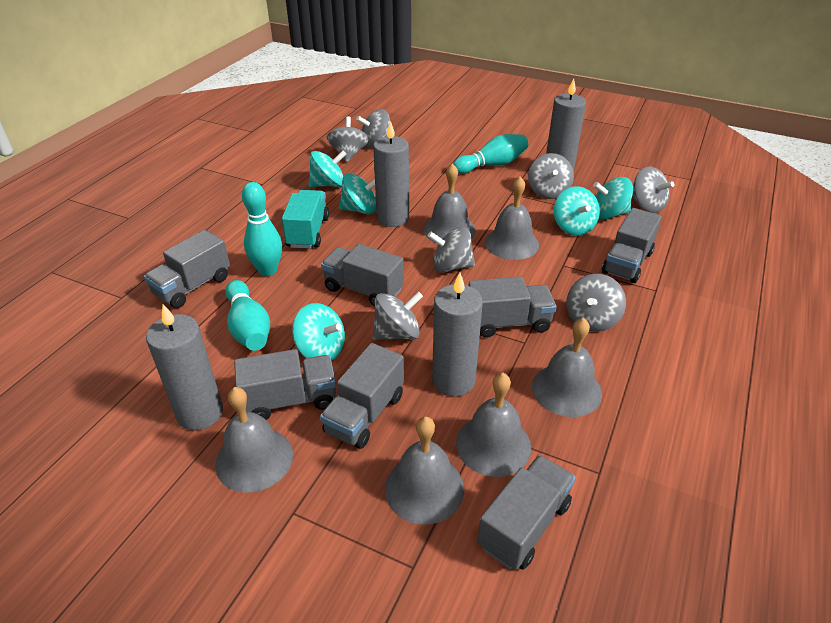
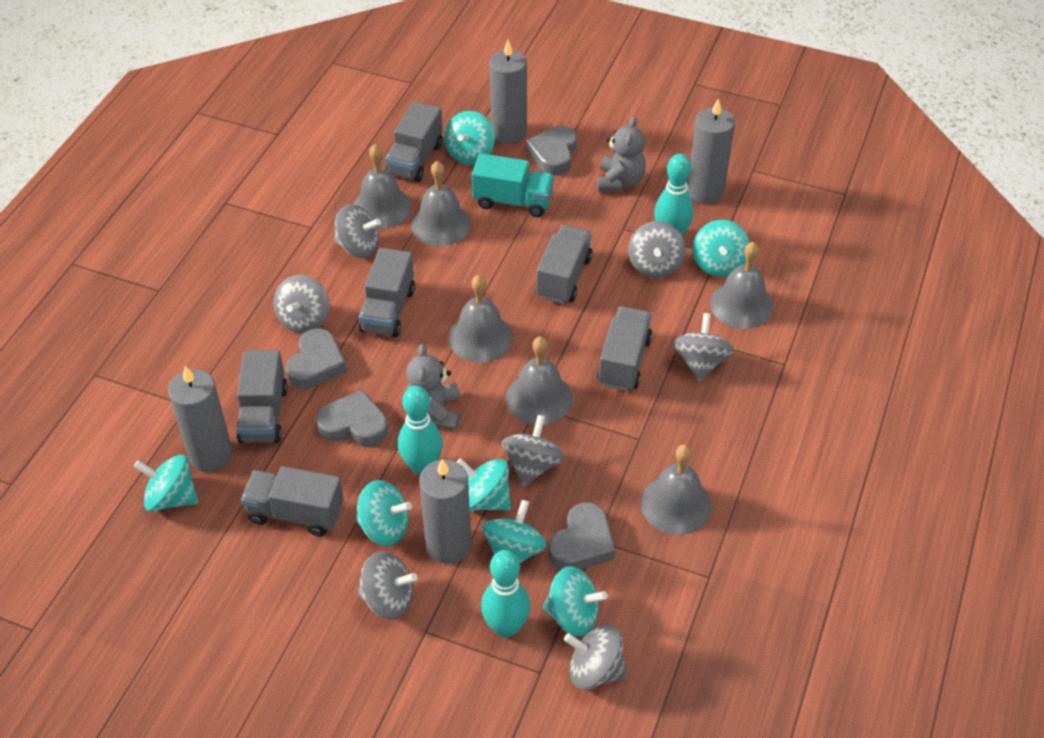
grey heart: none = 0 -> [285,328,347,389] [316,390,388,447] [526,126,577,176] [549,502,616,570] = 4
grey teddy bear: none = 0 -> [406,344,460,430] [597,116,646,192] = 2
grey truck: [144,229,230,308] [234,349,336,420] [320,343,404,449] [321,244,404,306] [469,276,557,338] [477,455,576,570] [602,208,662,283] = 7 -> [236,350,288,443] [241,466,344,536] [359,248,415,338] [385,101,443,182] [536,225,592,304] [597,306,652,391] = 6
turquoise spinning top: [292,303,345,361] [309,150,346,187] [339,173,376,214] [554,186,600,236] [593,177,633,219] = 5 -> [134,455,198,512] [356,480,412,546] [444,111,495,165] [457,458,511,511] [482,500,547,563] [543,566,607,637] [693,220,750,277] = 7

